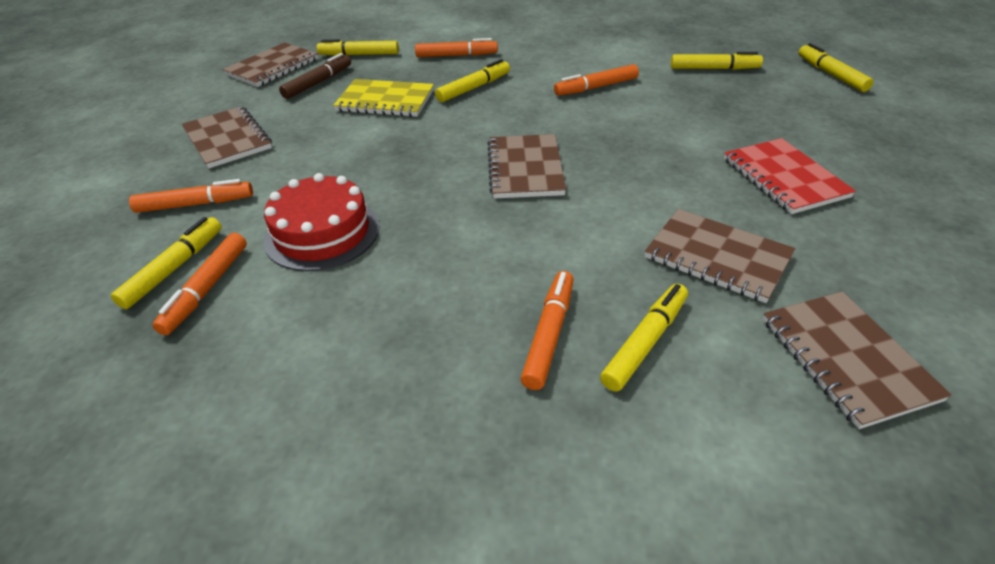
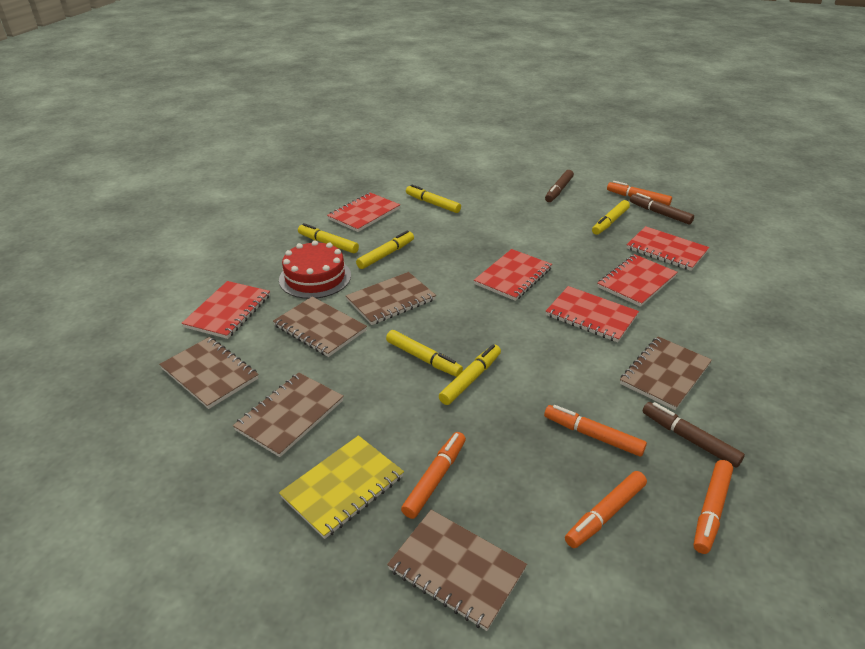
brown marker: [279,53,351,99] = 1 -> [545,170,574,202] [630,193,694,224] [642,402,745,468] = 3
brown notebook: [182,106,272,169] [222,42,318,87] [488,134,566,198] [645,209,795,303] [763,291,952,429] = 5 -> [159,337,259,409] [233,373,344,457] [273,296,367,357] [346,272,436,325] [387,510,527,631] [620,336,712,410] = 6
red notebook: [724,138,856,214] = 1 -> [181,281,270,339] [327,193,400,232] [474,249,552,301] [546,286,639,342] [597,254,678,307] [627,226,709,271] = 6

